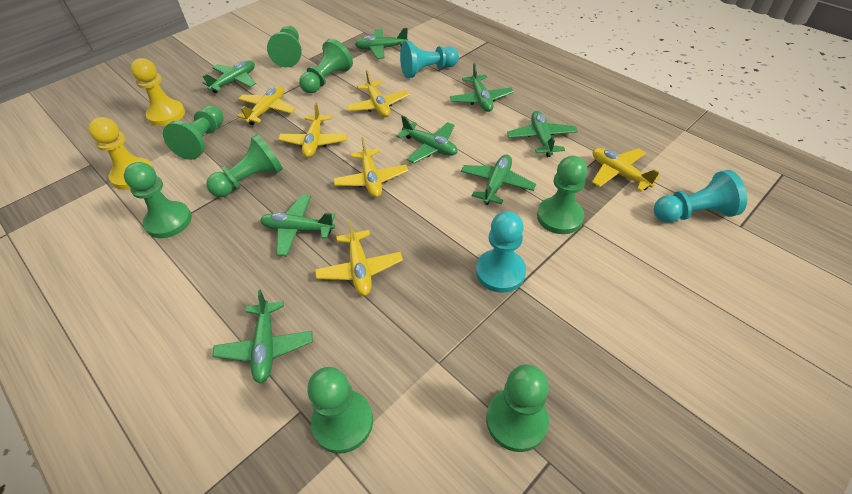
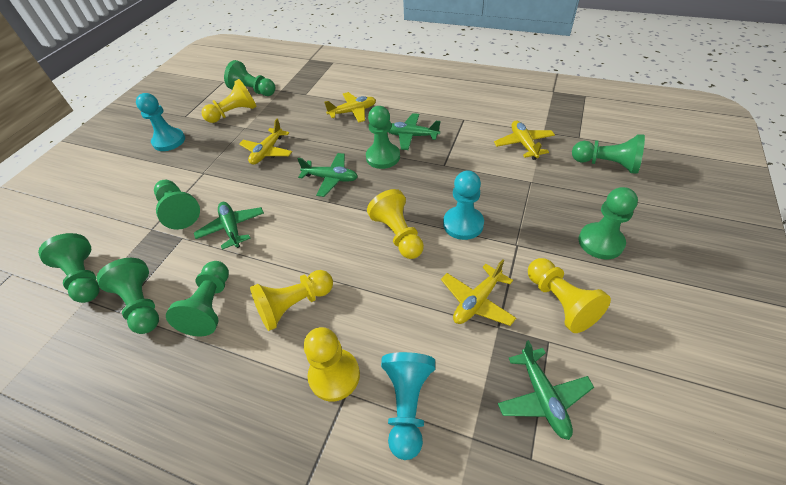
green plane: [203,60,256,93] [213,290,313,384] [260,195,335,256] [355,28,408,59] [397,115,457,163] [450,63,514,112] [461,154,536,205] [507,111,578,157] = 8 -> [194,202,264,250] [297,153,358,197] [388,113,440,150] [498,340,594,440] = 4
yellow pawn: [88,117,154,190] [131,58,185,126] = 2 -> [202,79,257,123] [250,270,333,331] [304,327,360,402] [367,189,424,259] [528,258,611,333] = 5
yellow plane: [237,86,295,125] [278,102,348,158] [315,219,403,296] [333,137,408,198] [346,70,409,117] [592,148,660,191] = 6 -> [239,119,292,165] [324,92,376,123] [441,259,516,326] [494,120,555,160] = 4

